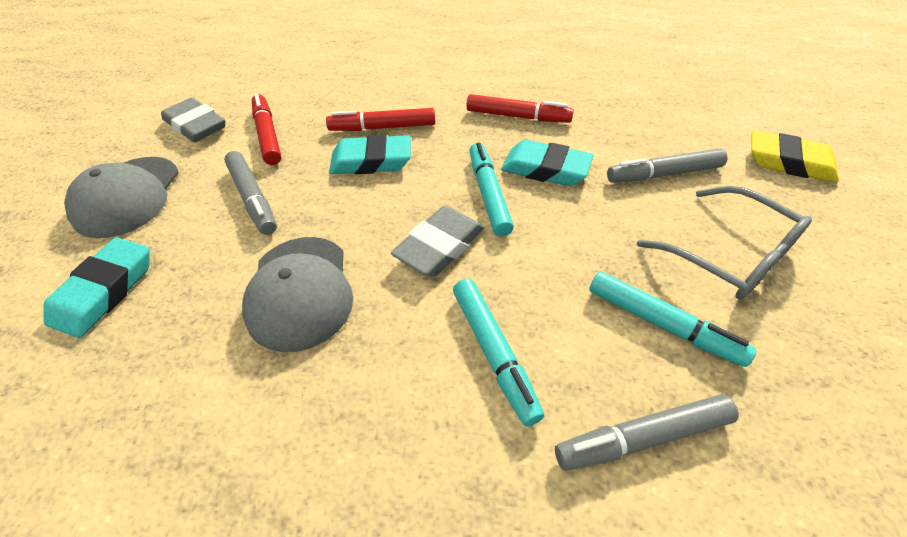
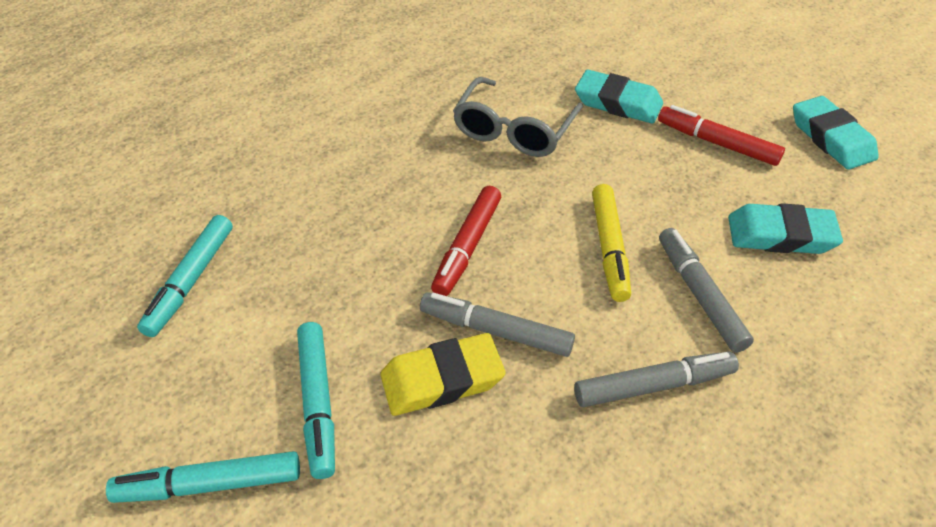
grey cap: [64,157,179,238] [242,237,353,352] = 2 -> none = 0
grey eraser: [161,98,225,142] [391,206,485,277] = 2 -> none = 0
red marker: [252,93,281,165] [326,108,435,131] [466,94,574,123] = 3 -> [431,186,501,296] [658,105,785,166] = 2
yellow marker: none = 0 -> [592,184,631,302] = 1

